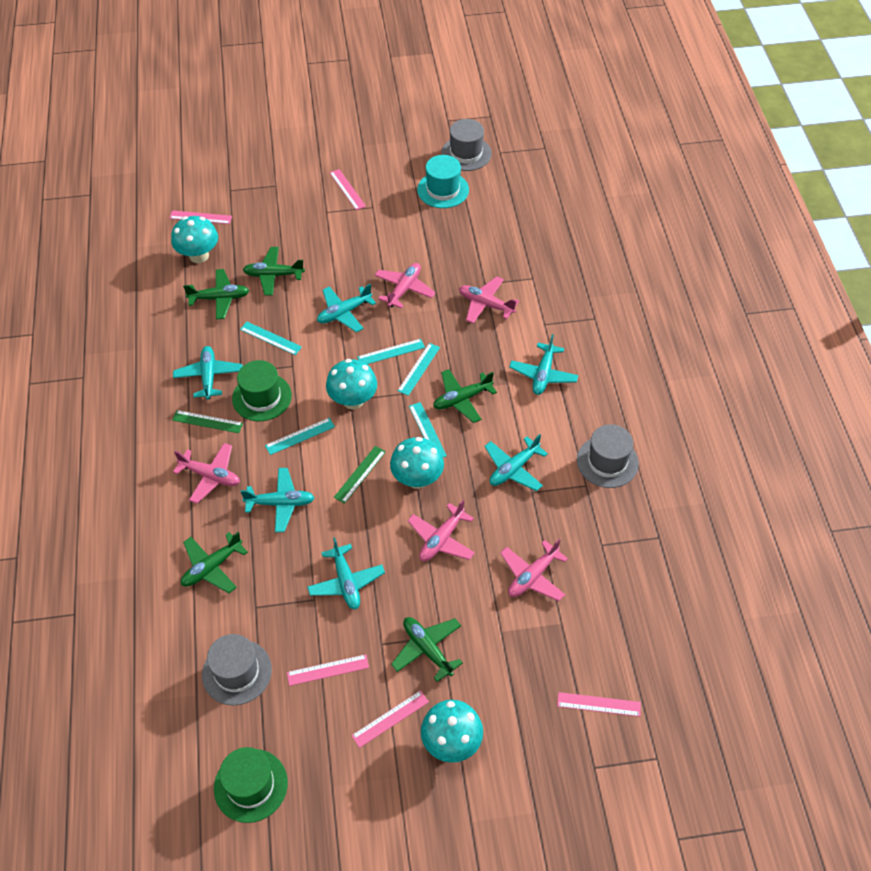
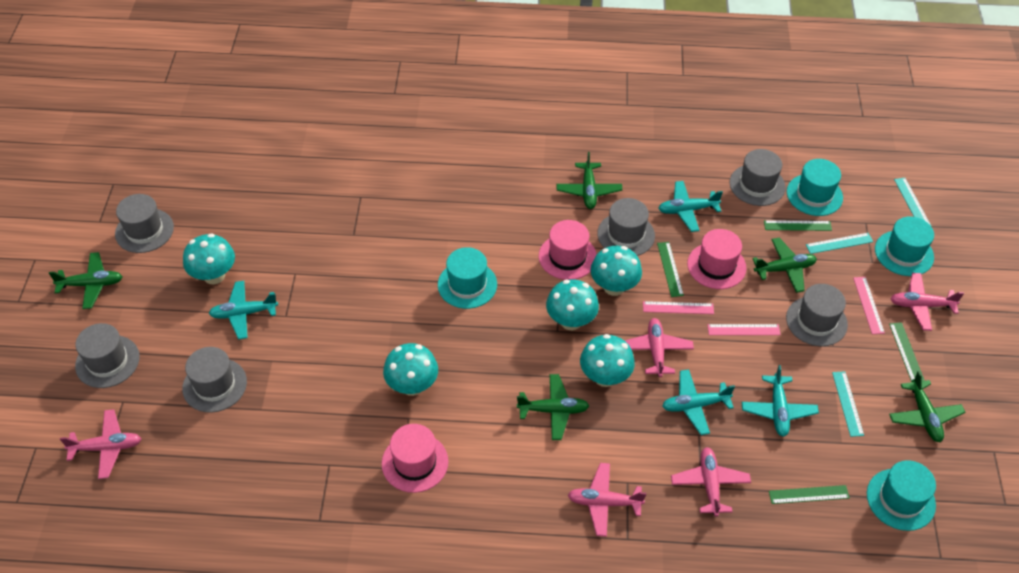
green hat: [214,747,288,823] [232,360,292,421] = 2 -> none = 0
green ruler: [172,410,243,433] [334,446,386,504] = 2 -> [657,242,684,297] [764,220,832,231] [769,485,850,504] [889,322,925,382] = 4
grey hat: [202,634,272,705] [441,119,492,171] [577,424,639,488] = 3 -> [75,323,140,388] [115,194,174,253] [182,347,247,413] [597,198,655,256] [730,149,786,206] [786,284,848,346] = 6
pink hat: none = 0 -> [382,424,448,493] [539,220,597,280] [687,229,746,289] = 3
pink ruler: [169,210,232,224] [287,654,369,686] [330,169,366,210] [351,690,429,748] [557,692,641,717] = 5 -> [643,301,714,314] [708,324,781,335] [853,277,885,334] = 3
turquoise hat: [417,155,469,208] = 1 -> [438,247,497,309] [787,159,843,216] [867,460,936,531] [875,216,934,276] = 4
turquoise mushroom: [171,216,218,263] [326,359,377,409] [390,437,444,489] [421,700,483,763] = 4 -> [183,234,235,284] [383,343,438,396] [546,279,599,330] [580,334,635,387] [591,246,642,296] = 5
turquoise plane: [173,346,242,400] [241,468,314,532] [307,537,385,609] [317,284,376,333] [484,434,548,491] [509,334,578,395] = 6 -> [209,281,278,340] [658,181,723,232] [662,369,735,435] [742,365,819,437] = 4
turquoise ruler: [240,322,302,355] [265,418,335,455] [357,339,425,364] [398,343,440,396] [409,402,447,457] = 5 -> [806,233,873,254] [832,371,864,437] [894,178,931,226] = 3

